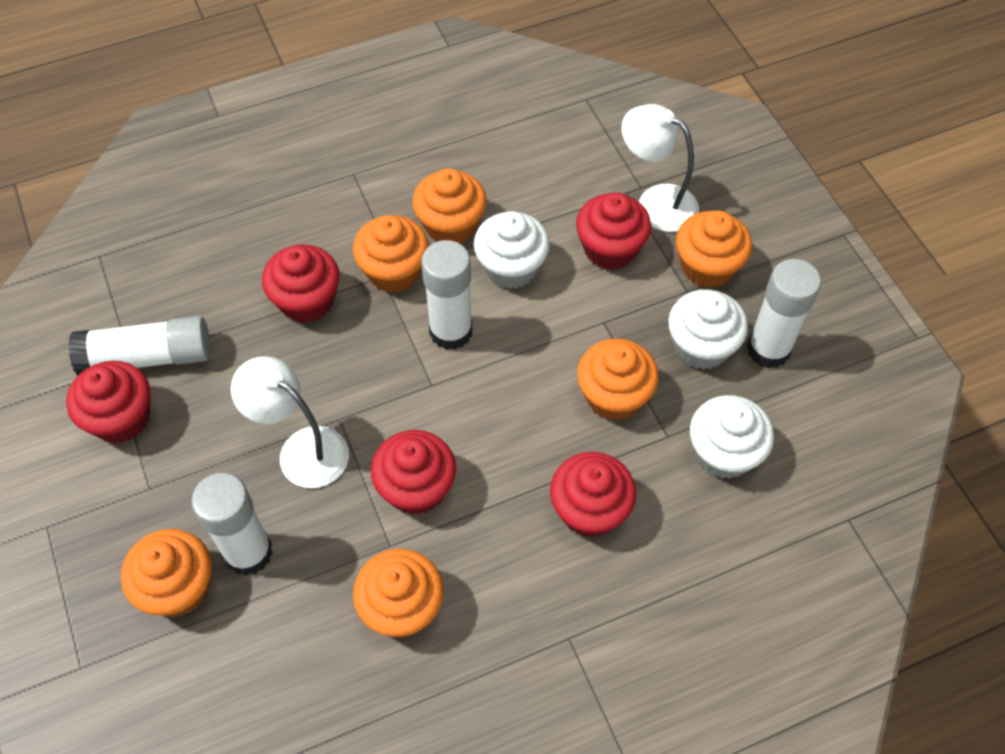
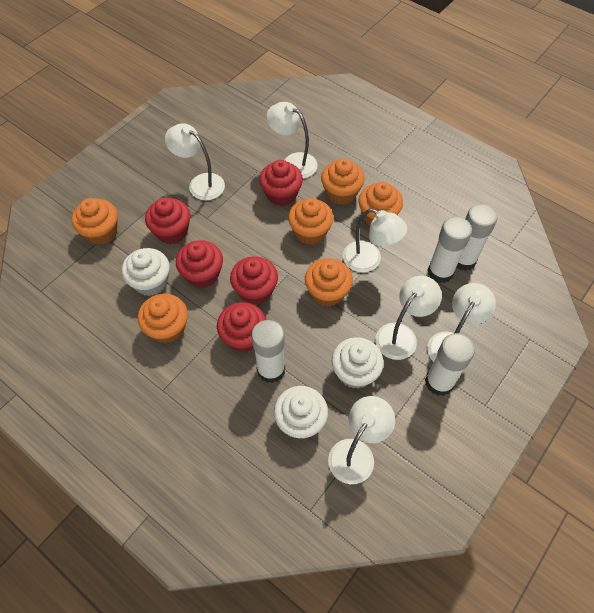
white lamp: [231,356,349,488] [622,104,699,232] = 2 -> [165,123,225,201] [267,102,318,178] [328,396,395,484] [343,209,407,272] [375,276,442,360] [427,283,496,362] = 6

